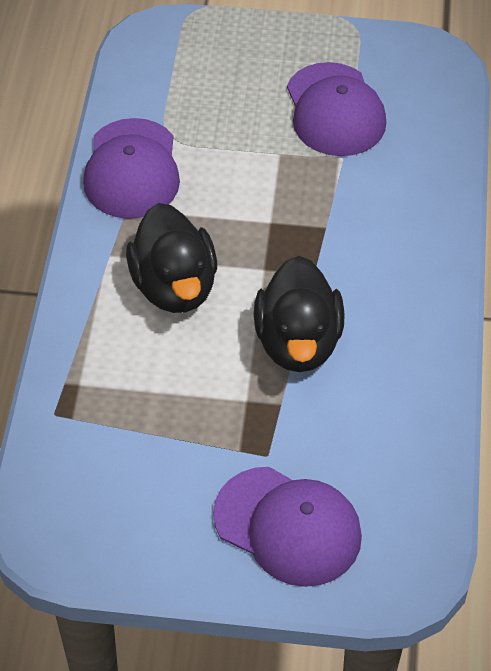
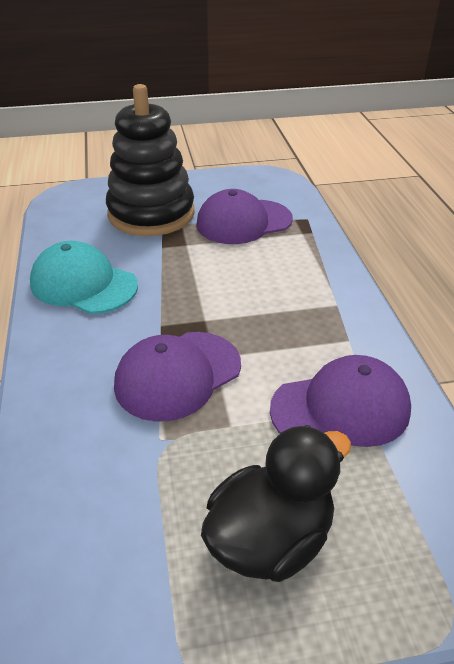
black duck: [126,203,217,313] [254,256,345,372] = 2 -> [201,425,351,582] = 1
black stacking toy: none = 0 -> [106,84,195,236] = 1
turquoise cap: none = 0 -> [30,241,138,314] = 1

